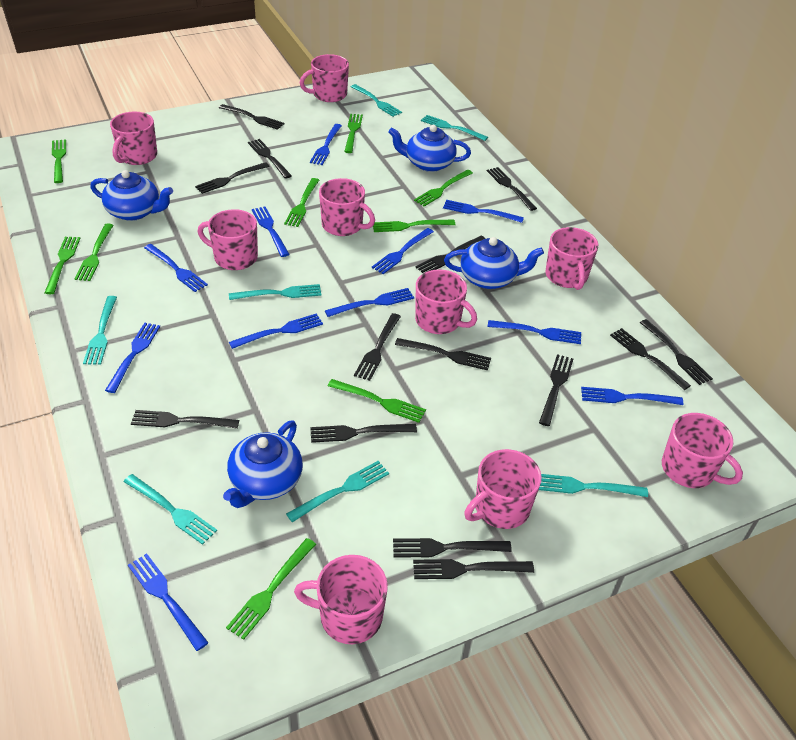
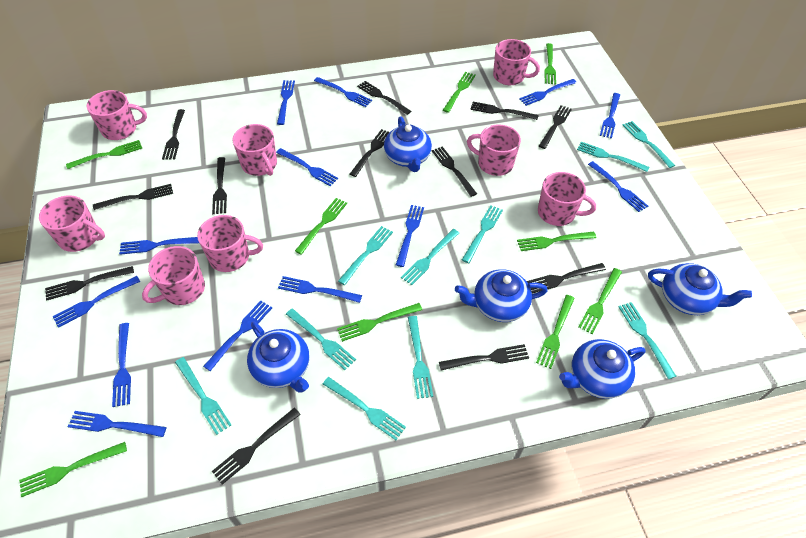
black fork: [131,410,239,429] [195,162,269,194] [219,104,284,130] [248,139,292,179] [310,424,417,443] [354,313,401,381] [393,538,512,557] [395,338,491,371] [413,559,534,579] [415,236,486,273] [487,167,537,211] [539,354,573,426] [610,328,691,390] [640,319,713,385] = 14 -> [45,266,134,300] [93,184,173,210] [162,109,185,160] [212,157,227,214] [212,408,301,485] [350,129,389,177] [357,81,411,115] [432,146,477,197] [439,344,529,371] [470,102,539,120] [527,263,606,294] [539,105,572,149] = 12
blue fork: [105,323,160,393] [128,553,208,651] [144,244,208,292] [229,313,323,349] [252,207,290,257] [310,124,342,165] [325,288,414,317] [372,228,434,274] [443,200,524,223] [488,320,581,344] [581,387,683,405] = 11 -> [52,276,140,328] [67,411,166,437] [112,323,131,407] [119,237,199,255] [203,300,272,371] [276,148,338,186] [277,80,295,125] [278,276,362,303] [314,77,372,107] [396,205,424,267] [519,79,577,106] [588,161,648,212] [600,93,620,139] = 13
blue teapot: [90,170,173,221] [223,420,303,508] [388,125,471,172] [444,237,544,289] = 4 -> [247,322,310,392] [384,116,432,172] [455,269,548,322] [559,339,646,399] [648,263,752,315] = 5
pink mug: [110,112,157,165] [197,209,258,270] [294,555,388,644] [300,54,349,102] [319,178,375,236] [415,270,477,334] [464,449,542,529] [545,227,598,290] [662,413,743,488] = 9 -> [39,195,105,252] [87,90,147,140] [142,246,205,305] [197,215,263,272] [232,124,277,176] [467,124,521,176] [493,39,540,85] [538,172,596,226] = 8
turquoise fork: [83,296,117,365] [123,474,217,545] [229,284,322,300] [286,461,389,522] [351,84,402,117] [421,115,488,141] [539,474,648,497] = 7 -> [175,357,231,435] [286,308,356,370] [323,377,406,440] [338,226,393,285] [401,229,459,285] [408,316,433,399] [462,205,503,263] [577,142,649,172] [618,302,677,379] [623,121,675,168] = 10

